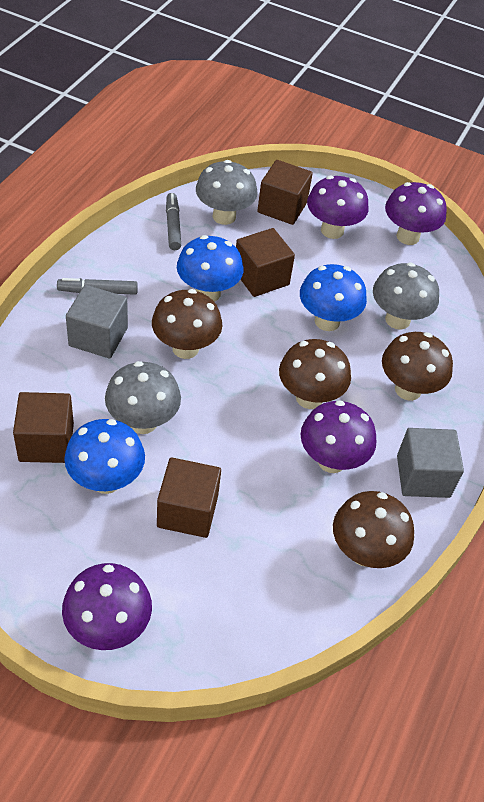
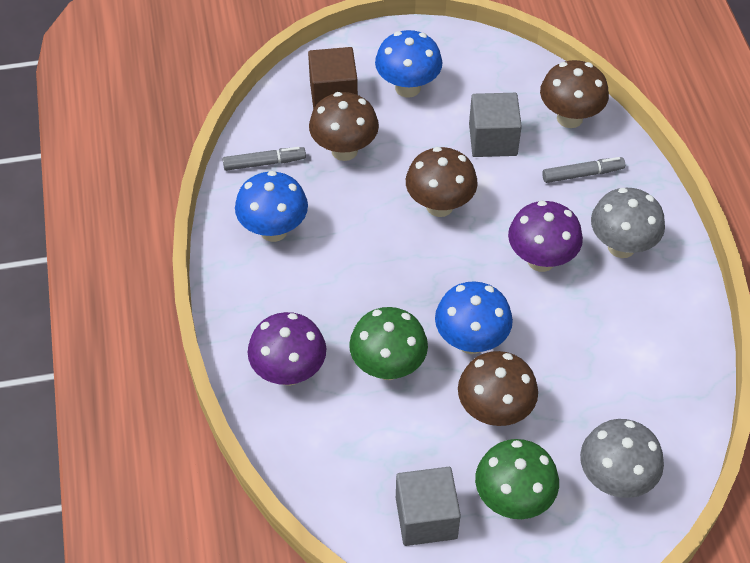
brown cube: [13,392,74,463] [157,457,221,538] [236,228,295,297] [257,160,313,225] = 4 -> [308,47,358,110] = 1
green mushroom: none = 0 -> [349,307,428,380] [475,439,559,519] = 2
grey mushroom: [105,361,181,434] [196,160,258,225] [373,262,439,330] = 3 -> [580,419,664,498] [591,188,665,258] = 2
purple mushroom: [62,563,152,650] [300,400,376,473] [307,176,369,239] [385,182,447,245] = 4 -> [248,312,326,386] [508,201,583,272] = 2

